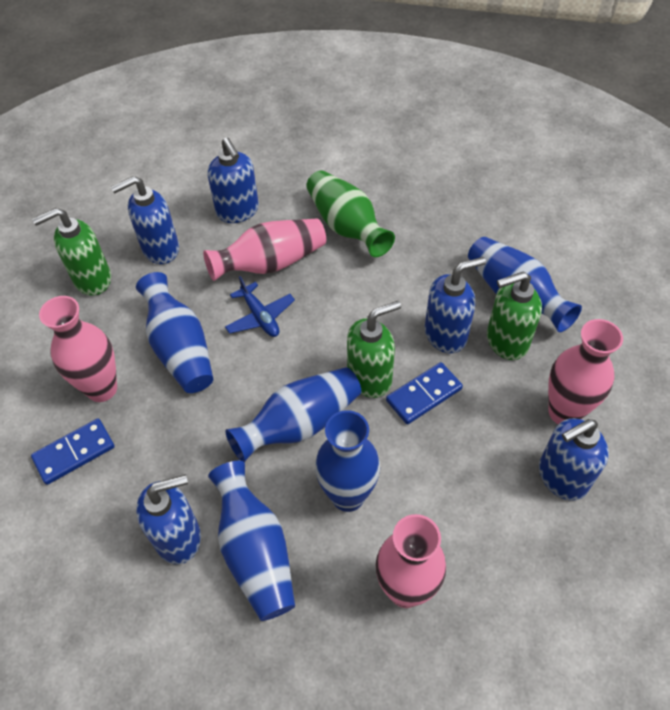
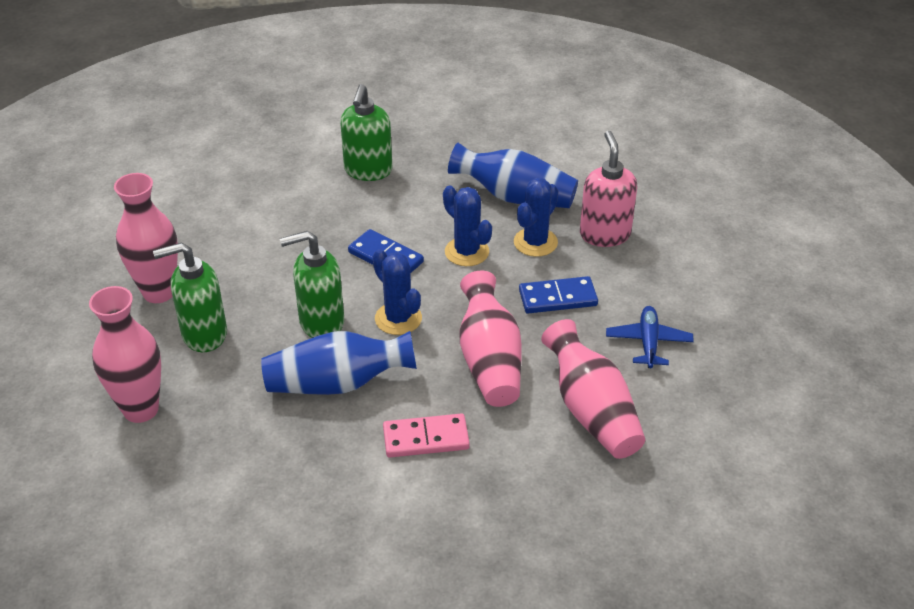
blue cactus: none = 0 -> [373,249,422,335] [443,185,492,266] [514,178,558,257] = 3
blue soap dispenser: [111,176,179,264] [136,475,201,564] [208,137,259,223] [425,257,486,353] [539,418,609,501] = 5 -> none = 0
blue vase: [136,272,213,393] [208,461,295,621] [225,367,361,462] [315,410,380,512] [468,237,582,332] = 5 -> [261,331,417,395] [448,143,578,208] = 2
green vase: [306,170,395,257] = 1 -> none = 0
pink domino: none = 0 -> [383,413,470,458] = 1
pink soap dispenser: none = 0 -> [580,131,637,247] = 1

